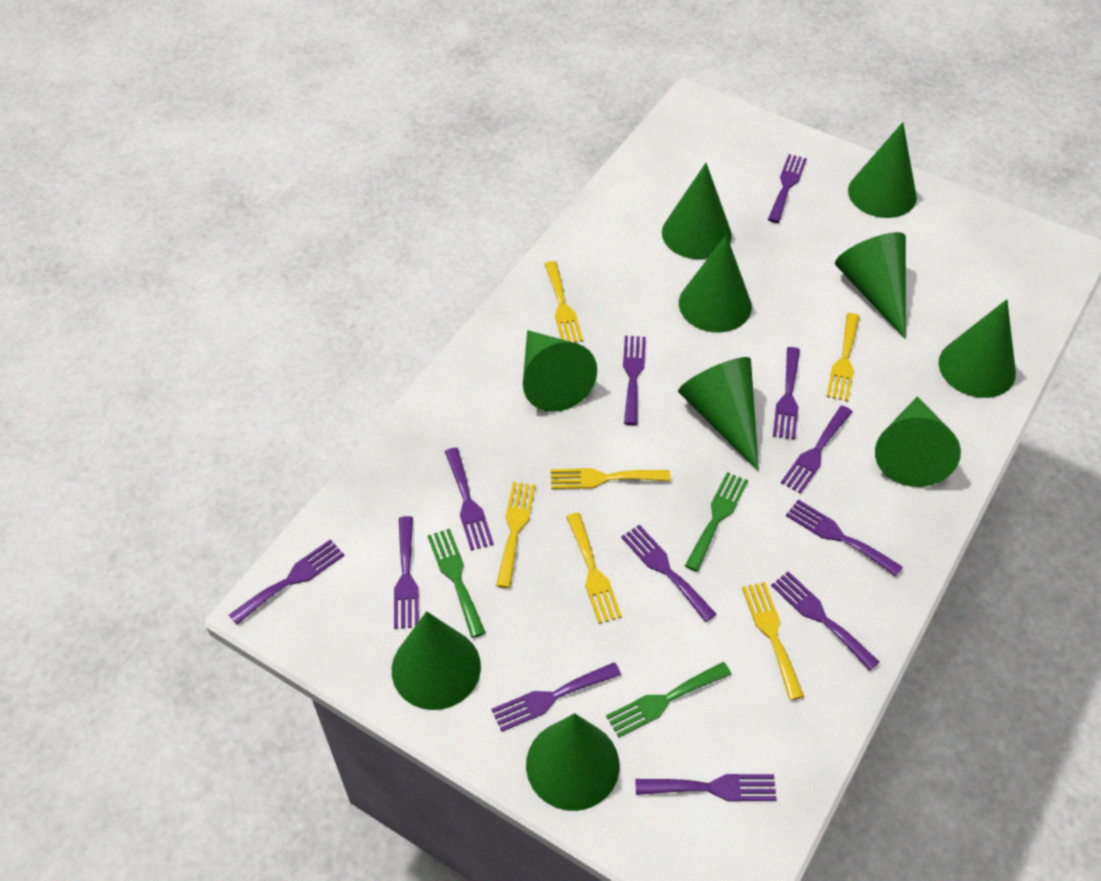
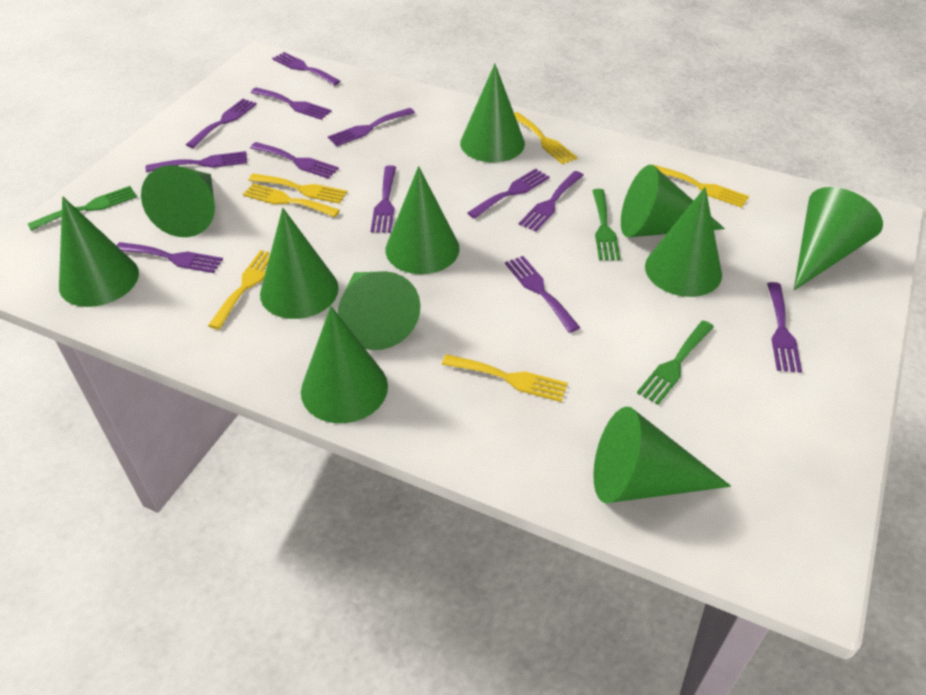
green cone: [392,611,481,710] [523,330,597,412] [526,713,620,811] [662,163,732,259] [678,357,759,471] [679,235,752,333] [835,232,906,339] [848,122,917,218] [875,397,961,487] [939,299,1016,398] = 10 -> [59,197,139,307] [141,165,215,237] [260,208,339,319] [301,306,388,423] [338,271,421,350] [385,166,460,274] [460,64,525,162] [593,407,731,503] [621,165,725,237] [645,187,722,297] [794,187,883,290] = 11

